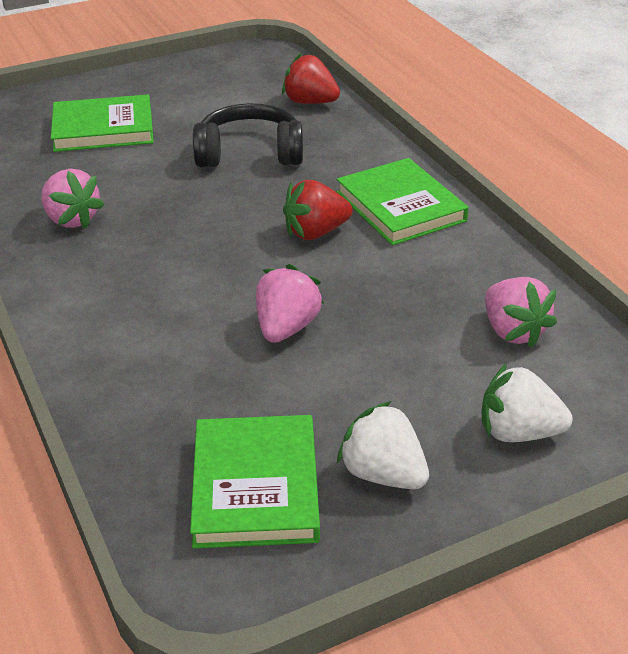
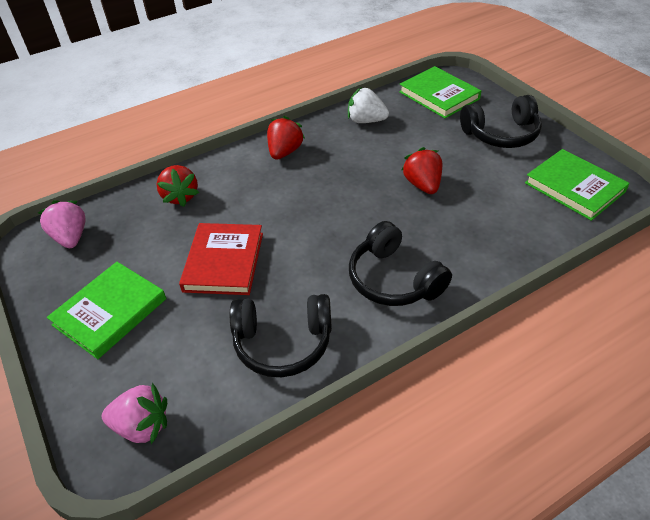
black headphones: [193,103,303,168] = 1 -> [230,294,332,377] [349,221,452,306] [460,95,542,148] = 3
pink strawberry: [41,169,105,229] [256,264,324,343] [485,277,557,348] = 3 -> [38,200,85,248] [102,383,167,444] = 2
red book: none = 0 -> [179,223,263,295] = 1
red strawberry: [282,53,340,104] [283,180,353,240] = 2 -> [157,165,199,207] [267,116,305,160] [401,147,442,194] = 3
white strawberry: [337,401,429,489] [482,363,573,442] = 2 -> [348,87,389,123] = 1

